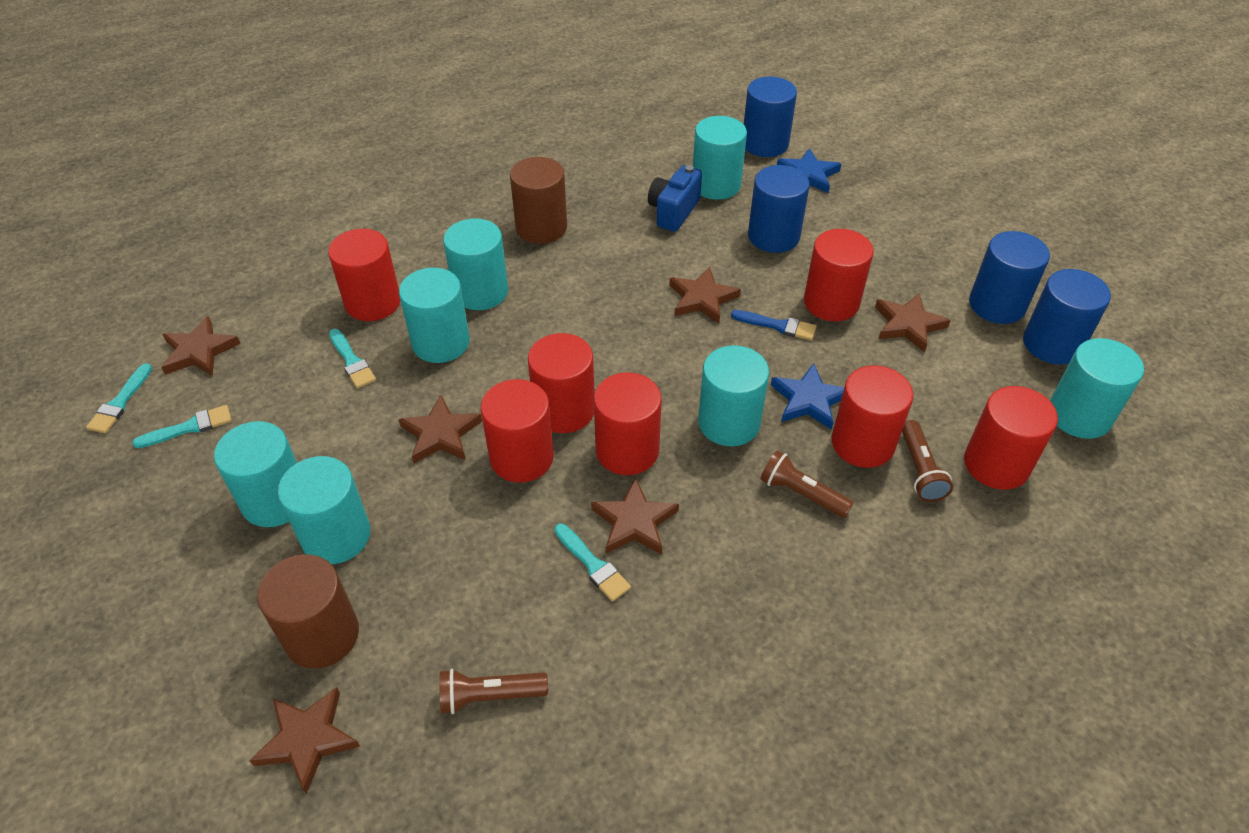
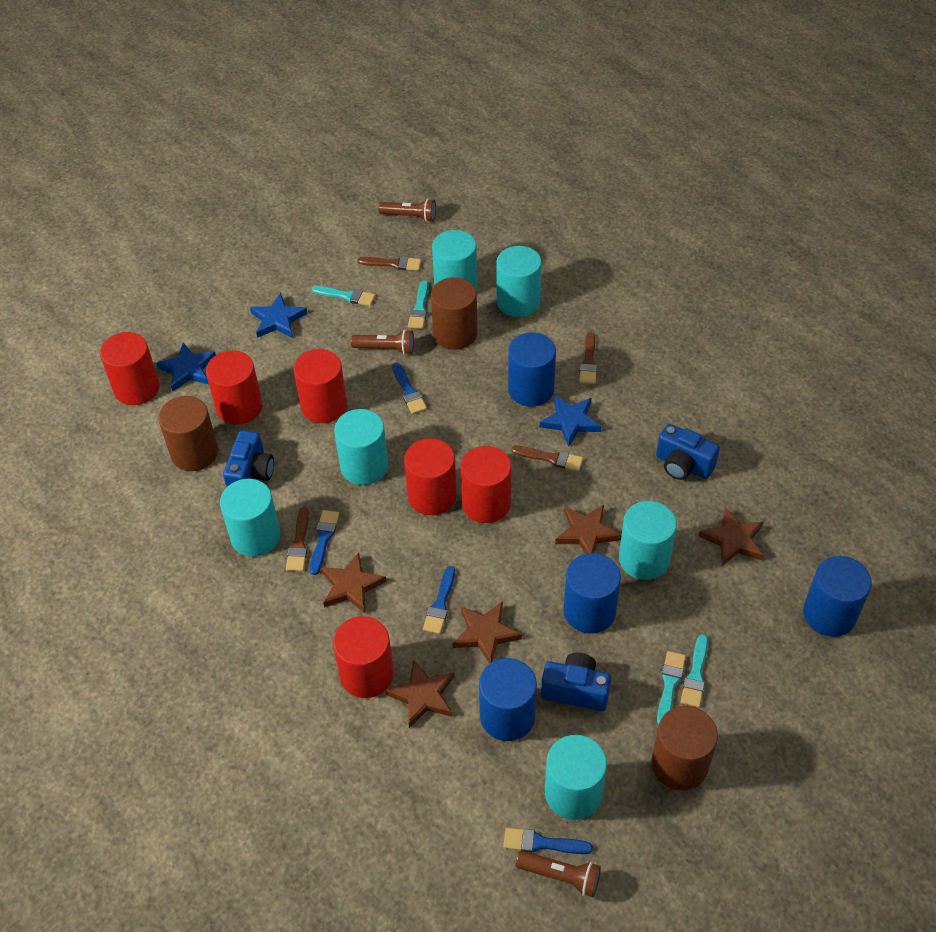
blue brush: [731,310,817,340] = 1 -> [310,510,339,575] [392,363,427,414] [423,566,455,634] [503,828,593,854] = 4
blue camera: [648,165,702,232] = 1 -> [223,430,274,488] [541,653,611,711] [656,424,720,480] = 3
blue star: [771,363,844,430] [777,148,841,193] = 2 -> [156,342,216,391] [250,293,308,338] [539,395,601,447] = 3
brown brush: none = 0 -> [286,508,309,571] [357,256,421,271] [511,445,583,471] [579,332,597,384] = 4
brown cylinder: [257,554,359,669] [510,157,567,244] = 2 -> [158,396,218,471] [431,277,477,350] [651,706,718,790] = 3
brown star: [161,316,241,376] [249,687,360,794] [399,395,482,463] [591,478,679,555] [669,267,741,323] [875,293,951,353] = 6 -> [321,552,387,613] [385,659,454,728] [453,601,522,664] [555,505,621,554] [699,507,763,566] = 5
red cylinder: [328,229,400,321] [481,379,554,483] [528,333,594,433] [594,372,662,475] [804,229,874,321] [831,365,913,468] [964,386,1058,490] = 7 -> [100,332,160,405] [206,350,263,425] [294,349,347,423] [333,616,394,698] [404,438,457,515] [460,446,511,523] = 6
turquoise cylinder: [214,421,297,527] [278,456,370,564] [399,268,470,363] [443,218,508,310] [693,116,747,200] [698,345,769,446] [1050,338,1144,439] = 7 -> [220,479,280,557] [334,409,388,485] [432,230,477,289] [497,246,542,317] [545,735,607,820] [619,501,677,580] = 6

